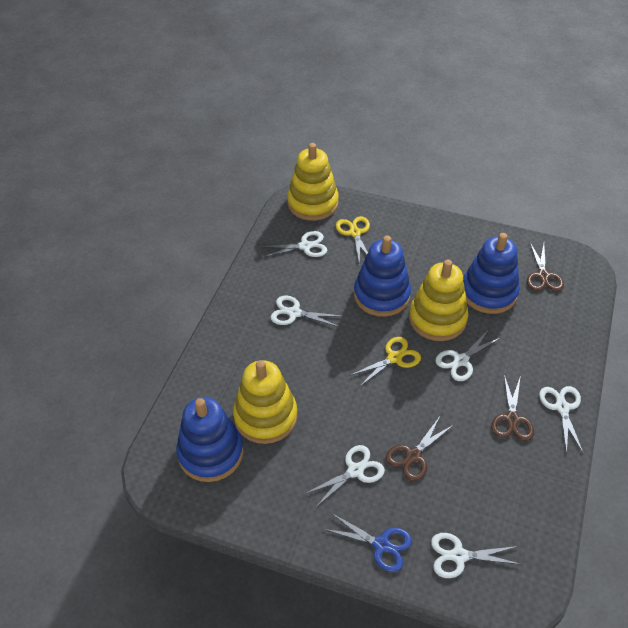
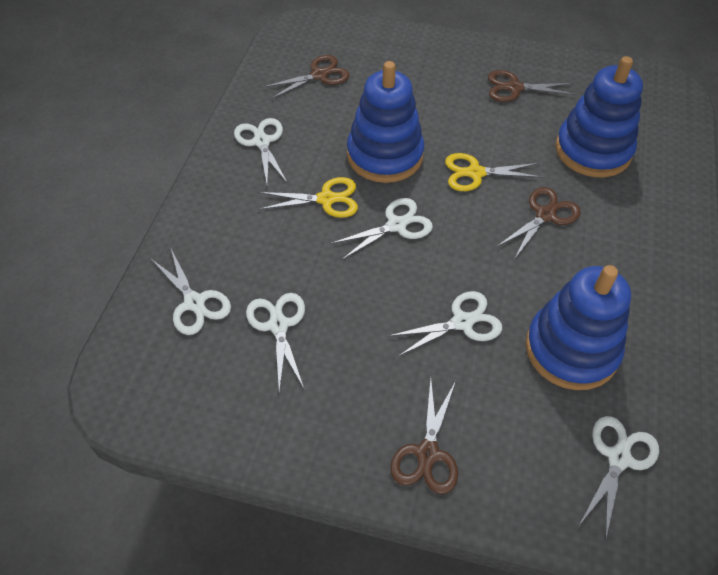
blue scissors: [324,513,412,572] = 1 -> none = 0
brown scissors: [386,417,453,481] [491,375,534,441] [527,243,564,291] = 3 -> [262,55,349,99] [390,379,458,494] [488,70,576,102] [496,187,581,260] = 4
yellow stacking toy: [233,360,298,444] [287,143,339,221] [409,259,468,341] = 3 -> none = 0

